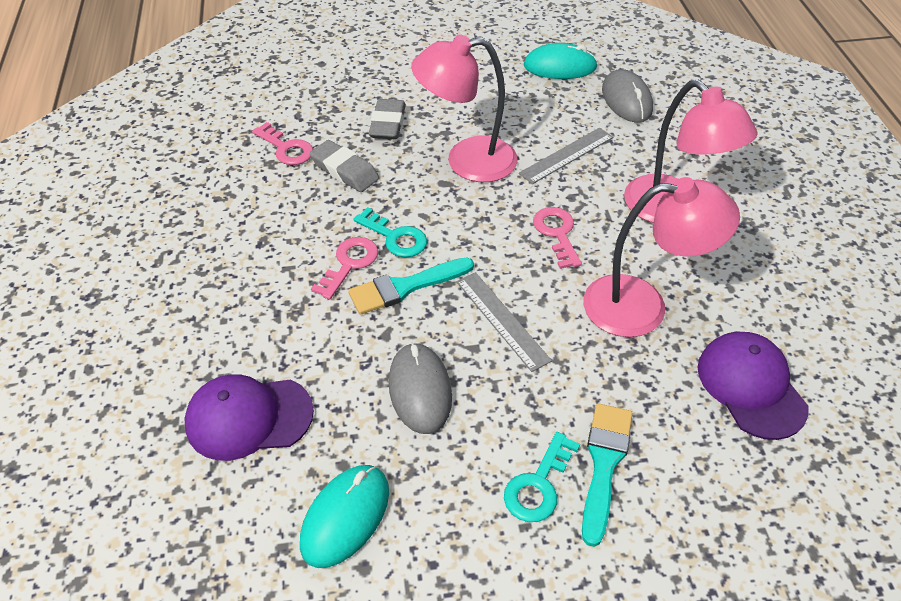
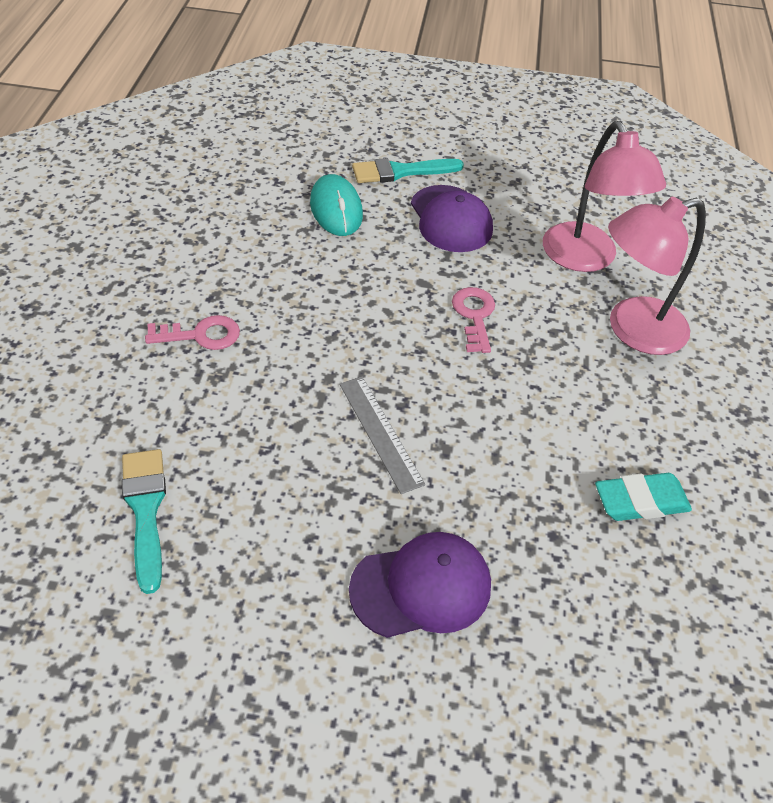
grey eraser: [310,140,379,192] [369,99,406,139] = 2 -> none = 0
grey mouse: [389,342,452,434] [602,69,653,122] = 2 -> none = 0
grey ruler: [456,272,552,372] [519,128,613,184] = 2 -> [340,376,425,494] = 1
pink key: [252,122,313,165] [311,237,378,300] [533,207,582,269] = 3 -> [145,315,240,350] [452,287,495,353] = 2
pink lamp: [411,34,518,182] [583,177,740,337] [624,80,758,223] = 3 -> [543,121,666,272] [608,197,706,355] = 2
turquoise eraser: none = 0 -> [595,473,692,521] = 1
turquoise key: [353,207,427,257] [504,432,580,522] = 2 -> none = 0
turquoise mouse: [300,465,389,568] [523,43,598,79] = 2 -> [310,174,363,236] = 1

